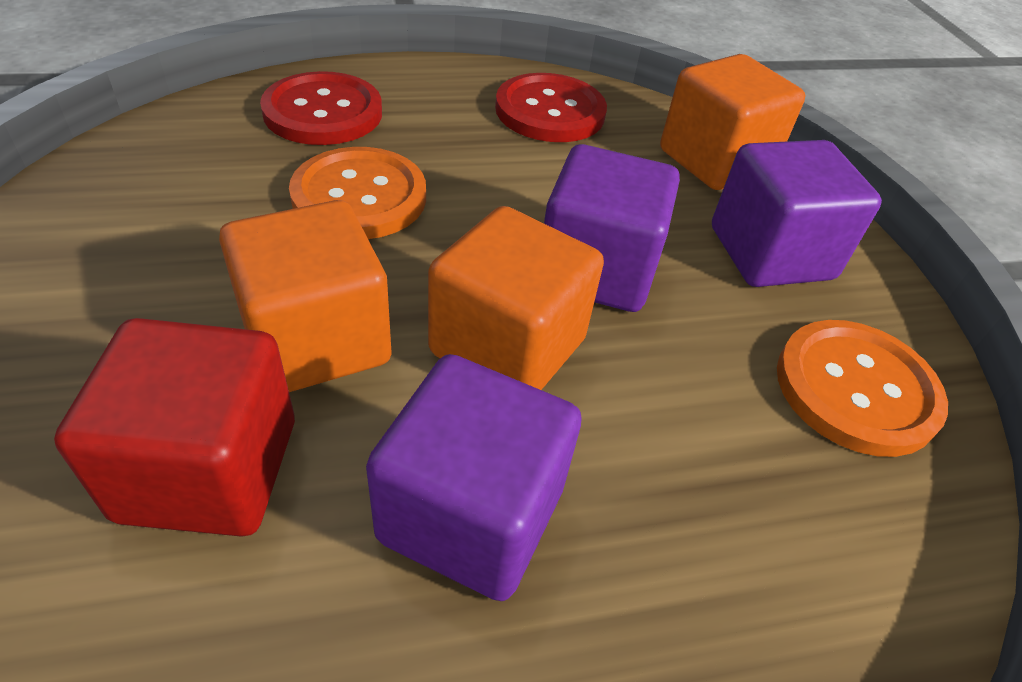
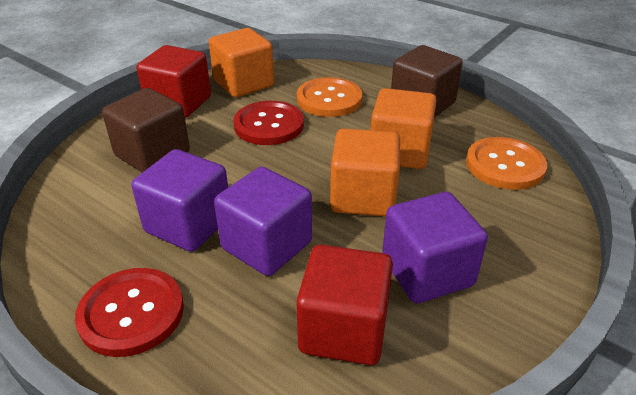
brown cube: none = 0 -> [102,88,190,172] [391,45,463,117] = 2
red cube: [54,318,295,537] = 1 -> [137,45,211,118] [296,244,393,365] = 2

